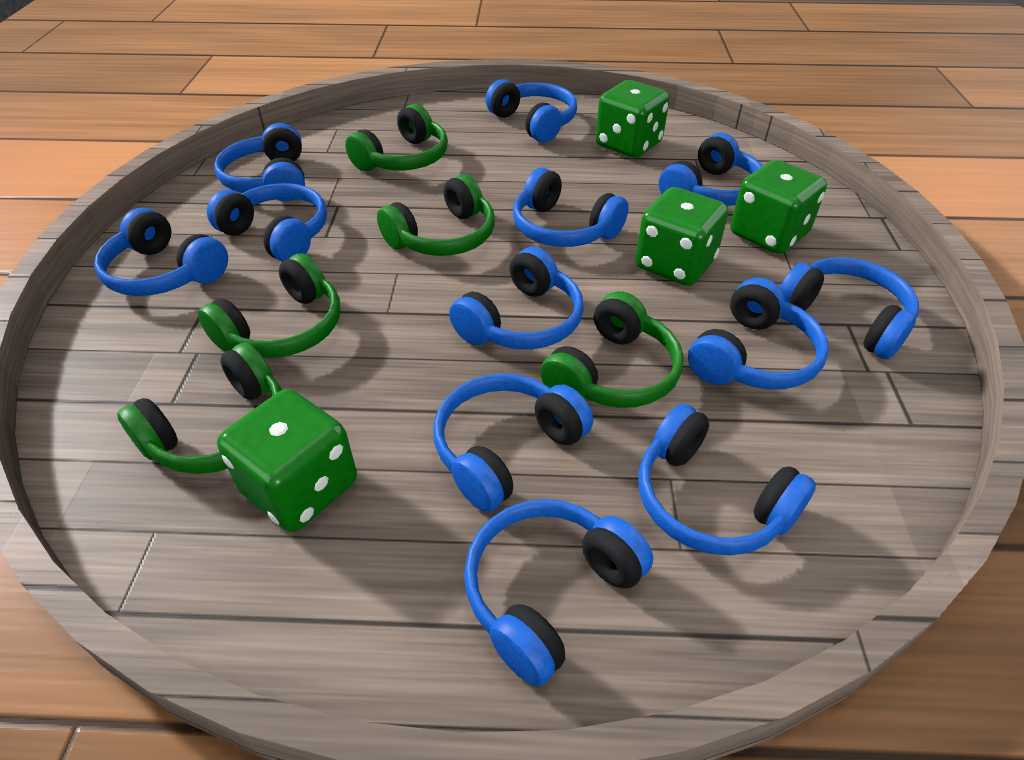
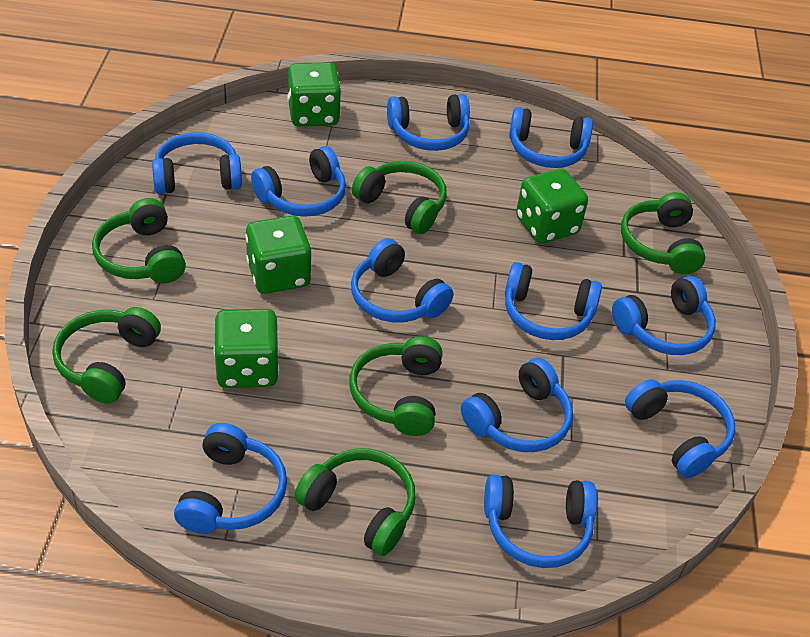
blue headphones: [94,208,228,296] [207,183,327,262] [214,123,305,202] [433,373,593,512] [449,247,584,349] [464,499,653,687] [485,79,577,142] [513,168,629,247] [638,404,816,556] [659,133,763,206] [688,277,829,389] [780,257,919,359] = 12 -> [152,132,242,194] [174,423,287,534] [251,146,346,217] [351,238,453,322] [387,94,470,151] [461,358,573,452] [484,475,597,568] [505,262,602,340] [509,107,593,168] [612,276,716,355] [625,379,735,478] = 11
green headphones: [117,343,282,474] [198,253,341,358] [345,104,448,171] [377,174,495,256] [540,291,684,408] = 5 -> [52,307,161,404] [92,198,186,283] [295,448,416,556] [349,336,443,436] [352,161,447,234] [621,192,705,274] = 6

